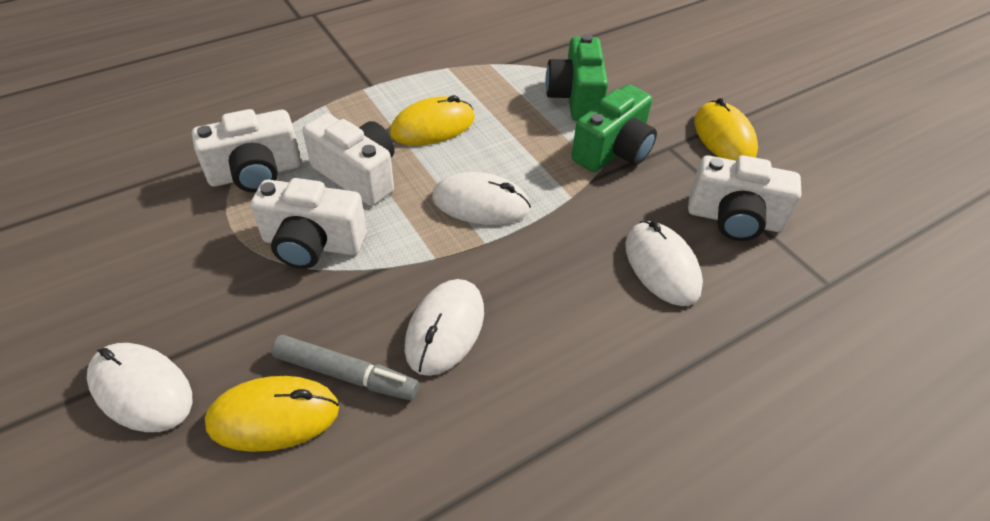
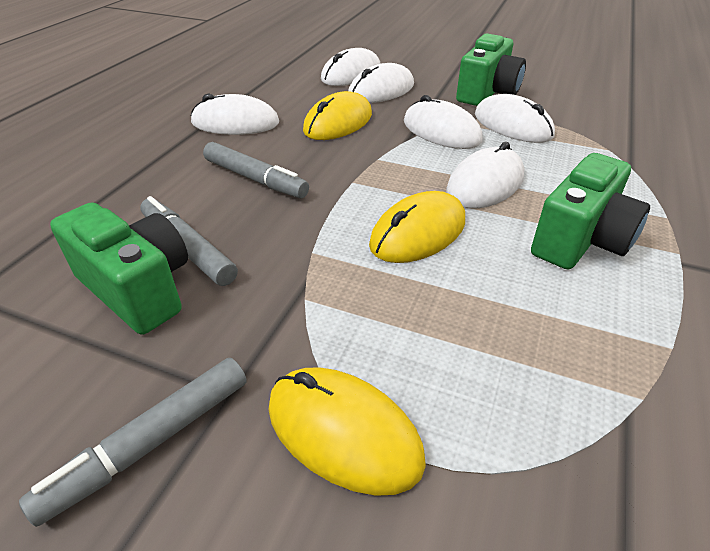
green camera: [546,34,608,121] [571,85,657,172] = 2 -> [50,202,188,335] [456,33,526,106] [531,153,650,270] = 3
grey marker: [271,335,419,400] = 1 -> [19,358,247,527] [140,196,238,286] [203,142,309,198] = 3
white camera: [192,109,302,192] [251,178,367,269] [303,113,394,206] [688,155,801,241] = 4 -> none = 0
white mouse: [87,343,193,432] [405,279,484,376] [432,172,531,225] [625,221,703,306] = 4 -> [191,93,279,135] [321,48,381,86] [348,63,414,103] [404,95,483,149] [446,142,524,209] [475,94,555,143] = 6

